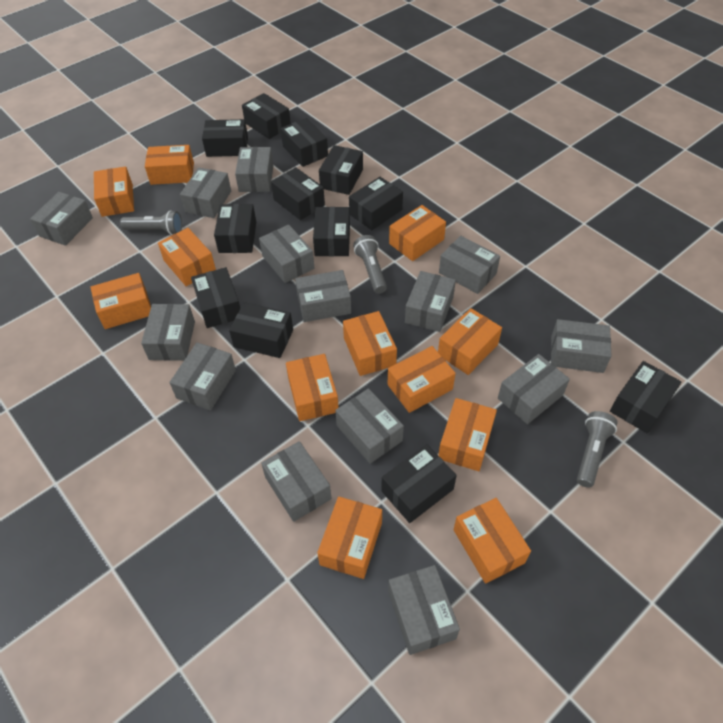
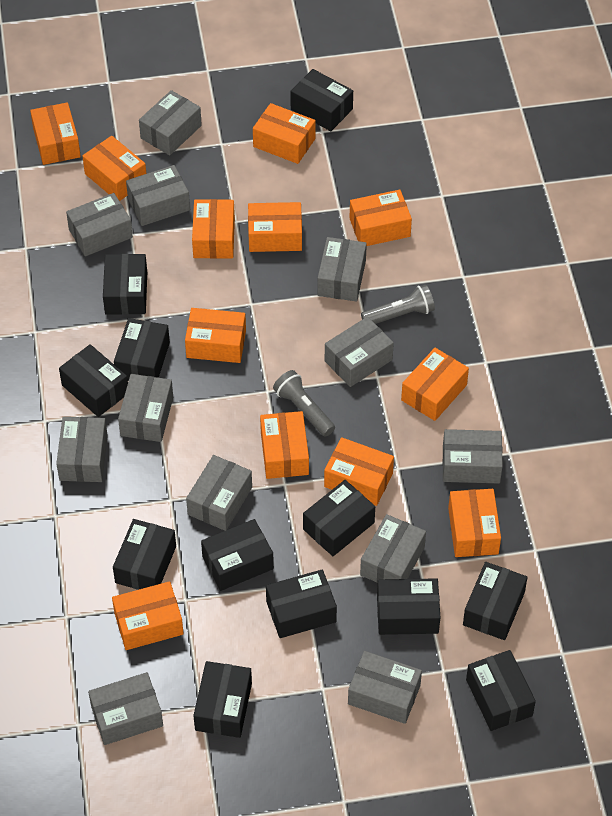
grey box: [30,192,93,246] [141,304,195,361] [169,342,236,410] [180,167,231,218] [235,147,273,192] [259,224,314,283] [261,441,332,522] [295,270,351,322] [335,388,404,464] [388,565,460,655] [405,271,456,332] [439,236,500,294] [498,354,570,424] [551,319,612,373] = 14 -> [56,417,108,482] [66,193,133,256] [88,672,163,745] [118,374,173,442] [126,165,190,226] [139,90,202,155] [186,455,252,531] [317,237,367,301] [325,317,394,387] [348,651,422,724] [360,514,426,583] [442,429,503,483] = 12
grey flashlight: [120,210,182,235] [353,235,387,294] [577,411,618,488] = 3 -> [273,370,335,437] [361,285,435,324] = 2

